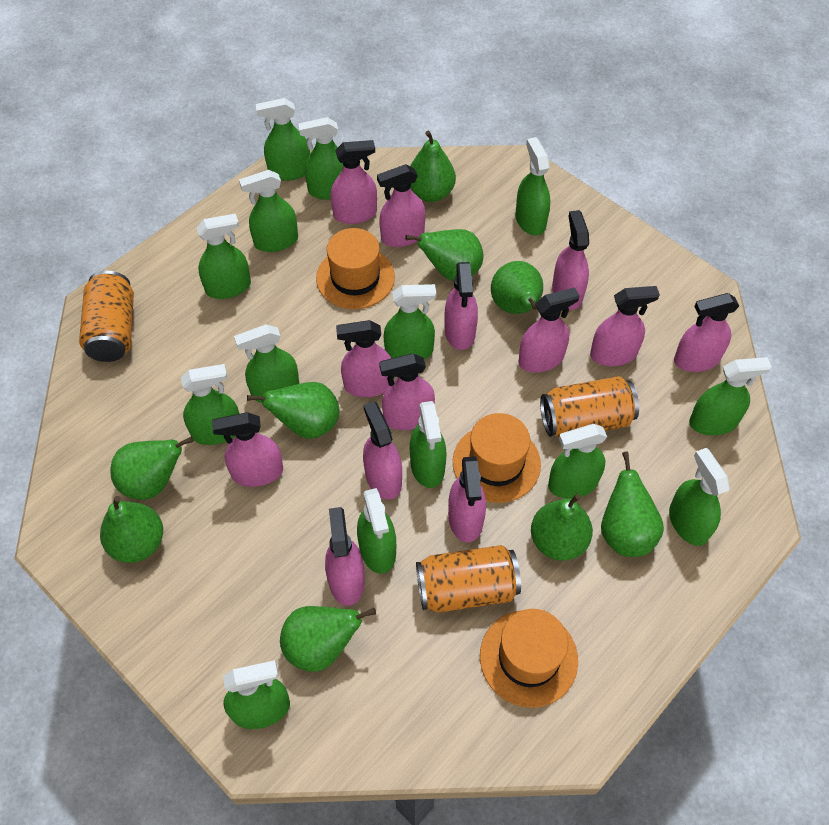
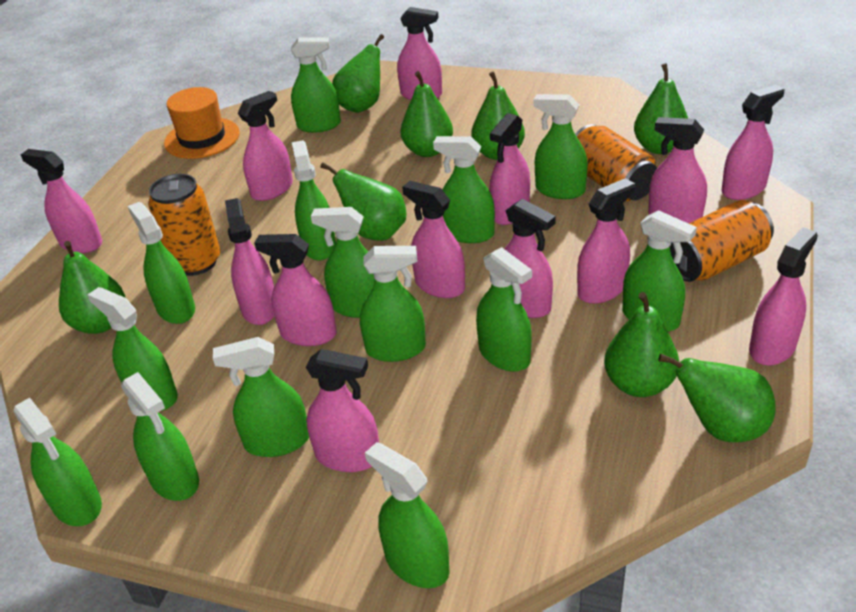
green pear: [100,496,163,563] [110,437,194,500] [247,382,340,439] [280,606,376,672] [405,229,484,281] [410,131,456,202] [491,261,543,314] [531,494,593,561] [601,451,664,557] = 9 -> [59,241,125,334] [320,162,406,241] [332,34,384,113] [401,71,453,157] [471,71,525,160] [604,292,679,397] [634,63,688,154] [658,354,776,442] = 8
orange hat: [316,228,395,309] [453,413,541,503] [480,609,578,708] = 3 -> [164,87,240,159] = 1

